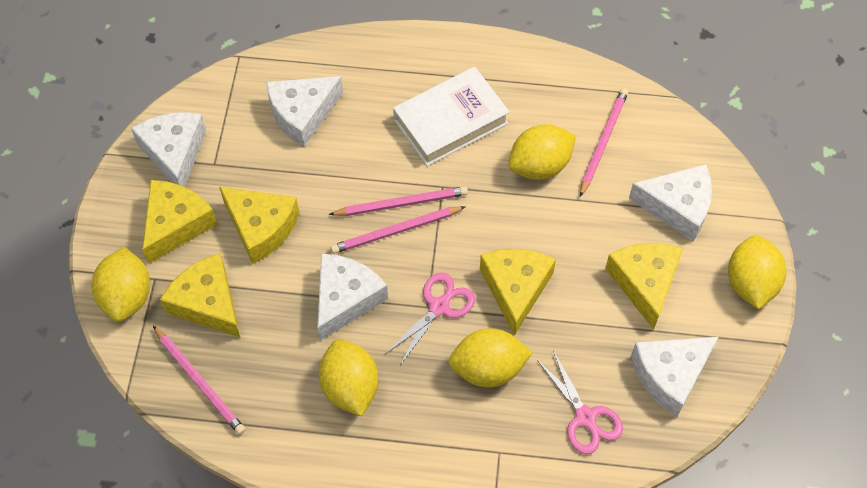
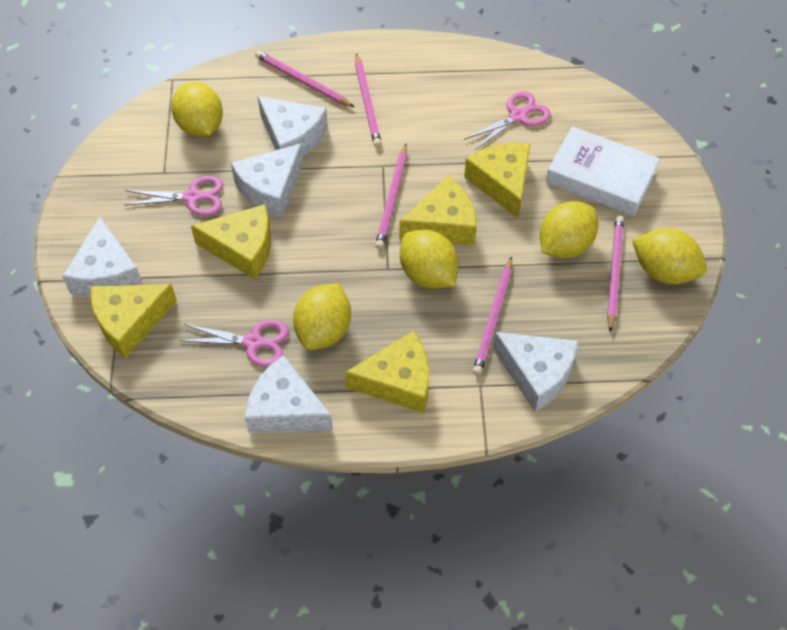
pink pencil: [153,326,246,435] [329,186,468,216] [330,206,466,254] [580,88,628,197] = 4 -> [255,51,355,107] [355,53,382,147] [375,144,407,249] [473,256,512,375] [607,216,624,332] = 5
pink scissors: [385,272,475,364] [537,351,623,454] = 2 -> [125,176,223,216] [179,320,289,367] [464,91,551,151] = 3

